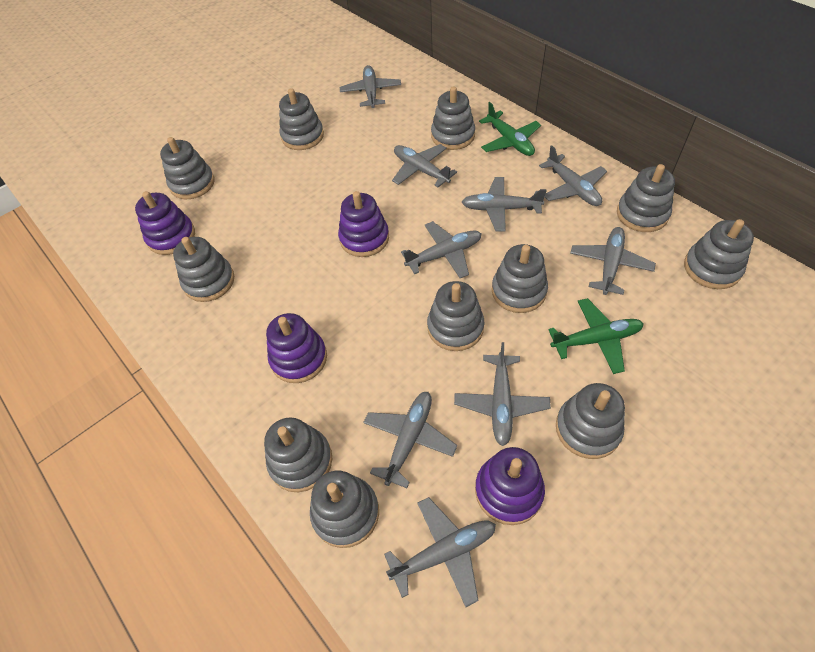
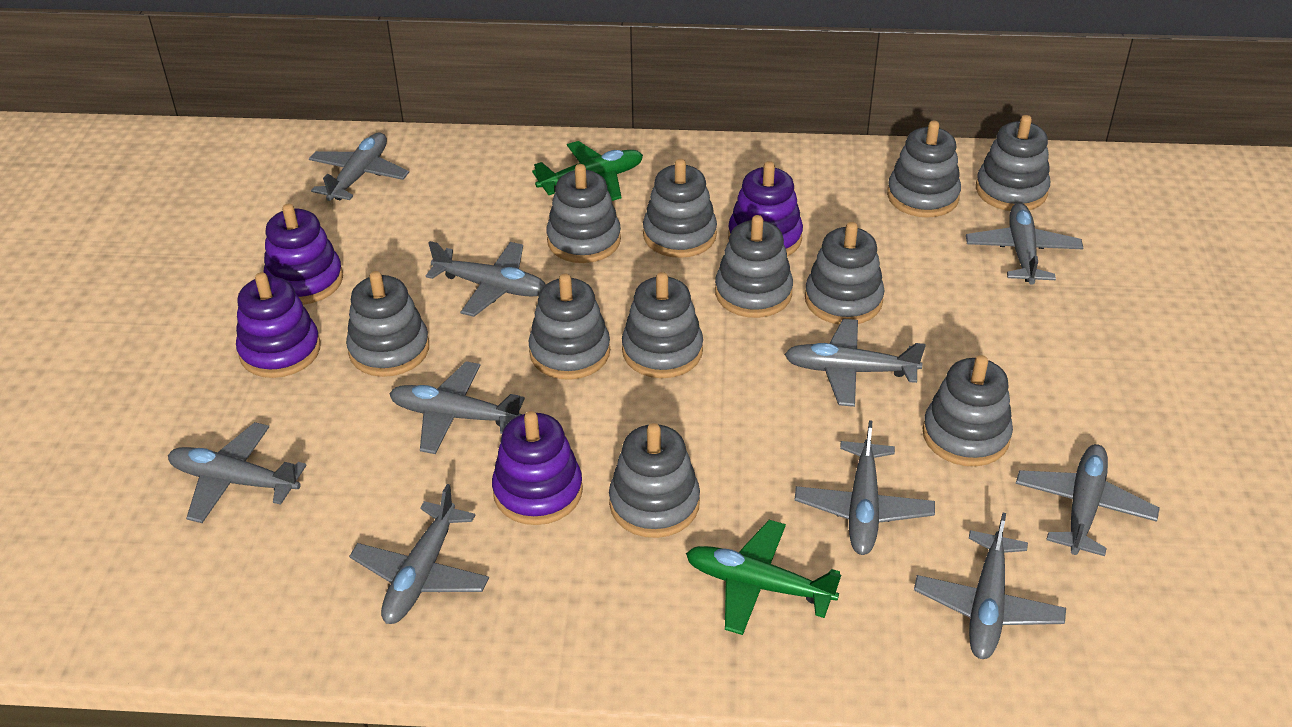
grey plane: [340,65,401,108] [363,392,457,488] [384,497,496,607] [392,144,457,187] [401,221,481,278] [454,342,551,446] [462,177,547,232] [539,145,607,206] [570,227,656,295] = 9 -> [168,422,307,523] [309,132,409,201] [349,484,489,624] [389,361,525,454] [426,241,546,317] [784,319,926,407] [794,420,935,555] [914,513,1066,659] [966,203,1083,285] [1016,444,1160,556] = 10

